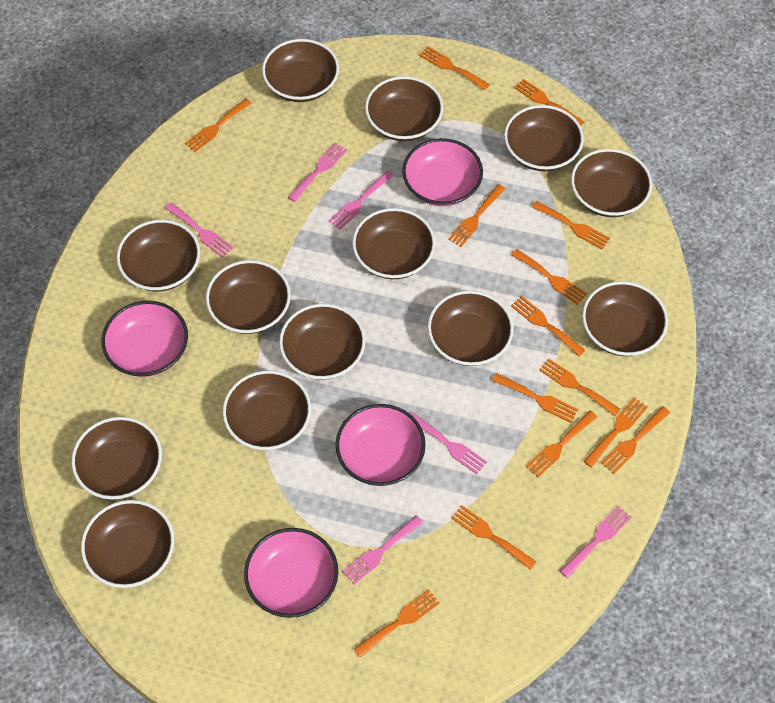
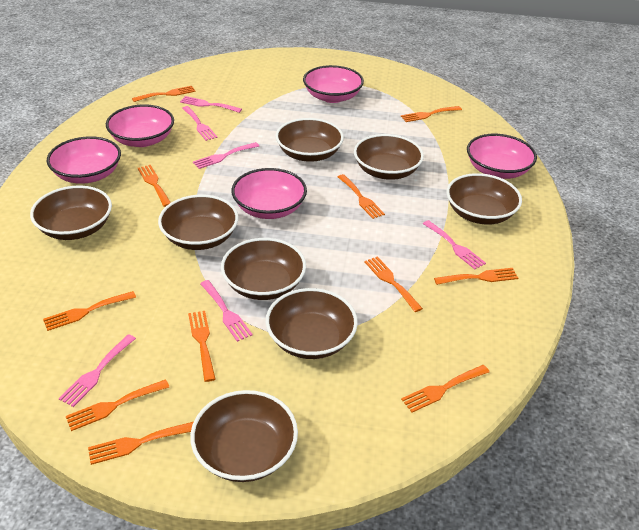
brown bowl: [71,417,162,500] [81,500,174,588] [116,220,200,291] [206,260,291,334] [222,370,311,450] [262,39,339,102] [279,304,366,380] [352,208,435,279] [365,76,443,141] [428,290,514,366] [504,105,584,171] [571,149,652,217] [582,281,668,356] = 13 -> [30,186,112,240] [158,195,239,250] [190,390,298,482] [221,238,306,300] [265,288,358,359] [275,118,344,162] [354,134,424,180] [446,173,522,224] = 8
orange fork: [185,98,252,152] [354,589,440,657] [419,46,490,90] [448,184,506,247] [452,505,536,569] [492,373,578,423] [511,249,587,305] [511,296,585,356] [514,79,584,126] [525,411,597,477] [532,201,610,249] [539,358,620,416] [584,397,648,467] [601,406,670,474] = 14 -> [43,291,136,331] [66,379,169,431] [88,422,194,465] [132,86,196,102] [138,165,171,207] [188,311,215,382] [338,174,385,219] [364,256,423,312] [401,106,462,122] [401,365,489,413] [434,268,518,285] = 11
pink bowl: [102,301,188,377] [244,528,338,618] [336,404,426,486] [402,138,483,206] = 4 -> [47,136,121,184] [106,105,174,147] [231,168,307,219] [303,65,364,103] [467,134,537,179] = 5

